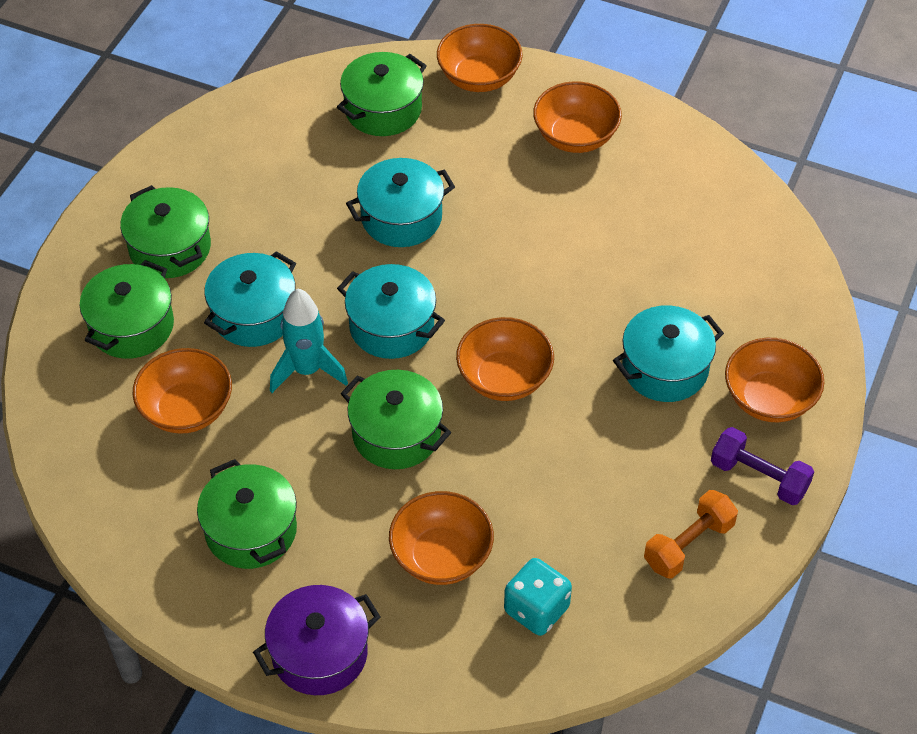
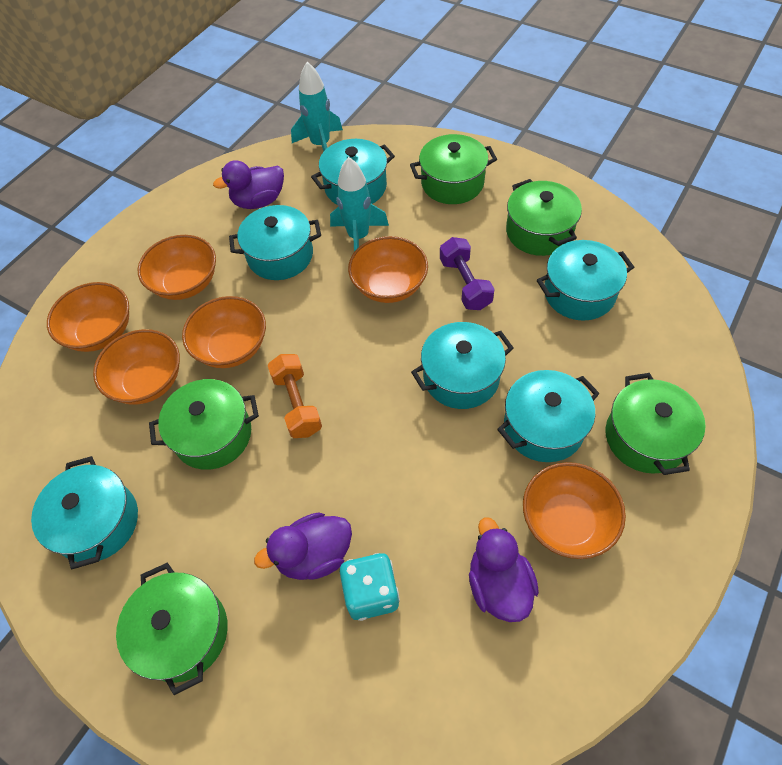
purple duck: none = 0 -> [213,160,284,209] [254,512,352,580] [469,517,539,622] = 3
purple pot: [253,585,381,695] = 1 -> none = 0
turquoise pot: [204,251,296,347] [337,264,445,359] [346,158,455,247] [613,305,724,402] = 4 -> [31,456,138,569] [229,205,321,280] [311,139,395,205] [411,322,513,409] [497,370,600,462] [537,240,634,321] = 6
turquoise rocket: [270,288,348,393] = 1 -> [291,62,343,151] [330,157,389,252] = 2

